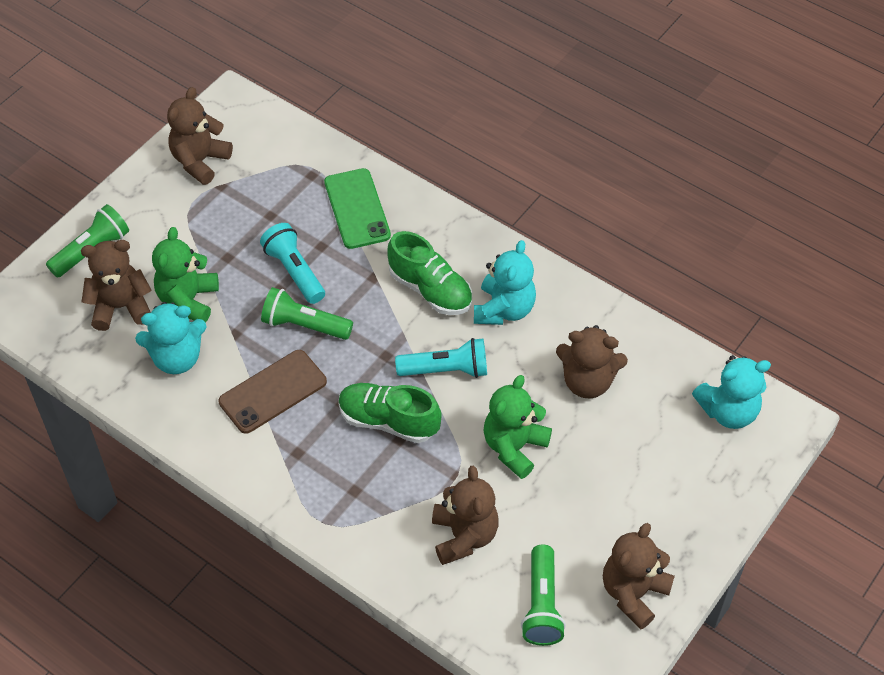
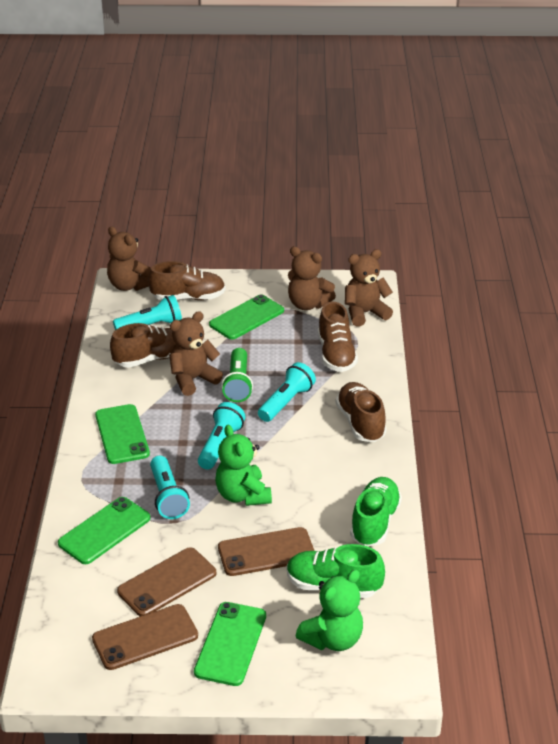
brown phone: [218,350,327,434] = 1 -> [92,604,198,670] [117,548,216,616] [218,527,314,576] = 3
brown shoe: none = 0 -> [110,323,176,368] [148,261,225,300] [318,302,358,372] [336,382,386,442] = 4
brown teddy bear: [81,240,152,331] [167,87,233,185] [432,466,499,565] [556,325,628,398] [603,523,675,630] = 5 -> [107,226,151,291] [169,311,223,396] [288,246,336,310] [345,249,393,327] = 4
green flashlight: [46,204,129,278] [261,287,353,340] [521,544,566,646] = 3 -> [221,348,253,402] = 1
green phone: [324,168,391,249] = 1 -> [58,497,151,564] [95,404,150,464] [194,602,266,686] [209,294,284,340] = 4
turquoise flashlight: [260,223,325,304] [395,338,487,378] = 2 -> [113,295,182,330] [150,456,190,519] [198,402,245,470] [258,362,316,422] = 4
turquoise teddy bear: [135,302,206,374] [474,240,536,325] [692,355,771,429] = 3 -> none = 0

